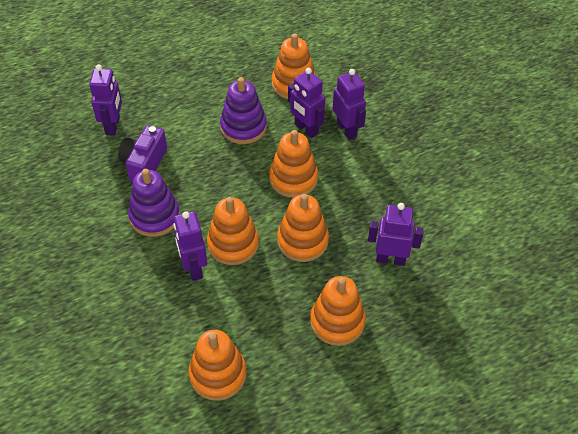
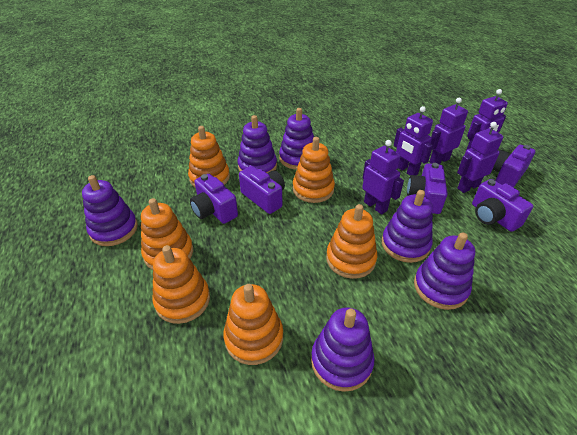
purple camera: [118,125,167,182] = 1 -> [190,174,238,224] [239,166,285,214] [407,163,448,214] [472,179,533,232] [492,145,535,187] = 5
purple stacking toy: [128,169,180,237] [220,77,267,144] = 2 -> [82,175,138,246] [238,115,277,173] [279,108,314,170] [311,308,375,392] [382,190,433,263] [414,232,475,310] = 6

